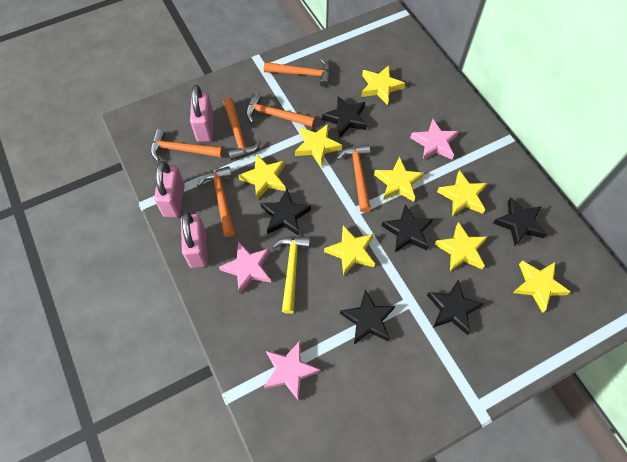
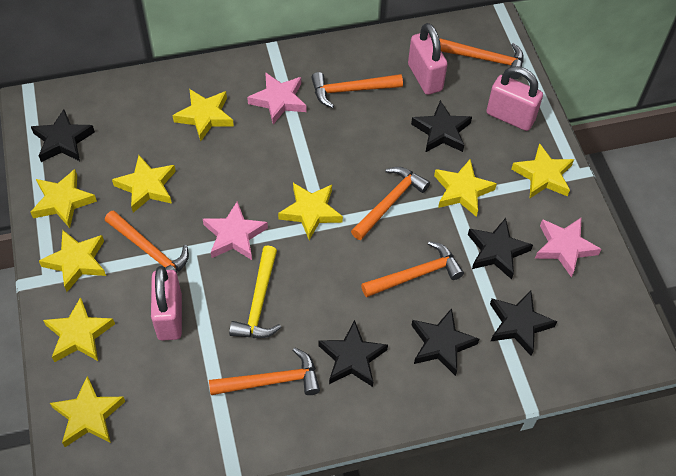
yellow star: [238,154,286,200] [295,124,342,167] [324,225,375,276] [361,65,405,105] [374,157,424,202] [434,222,487,272] [437,170,488,216] [513,261,571,313] = 8 -> [31,169,97,228] [39,230,106,292] [43,297,115,362] [50,376,125,447] [112,155,176,213] [173,89,234,141] [278,183,343,240] [434,159,497,217] [511,143,574,198] = 9

